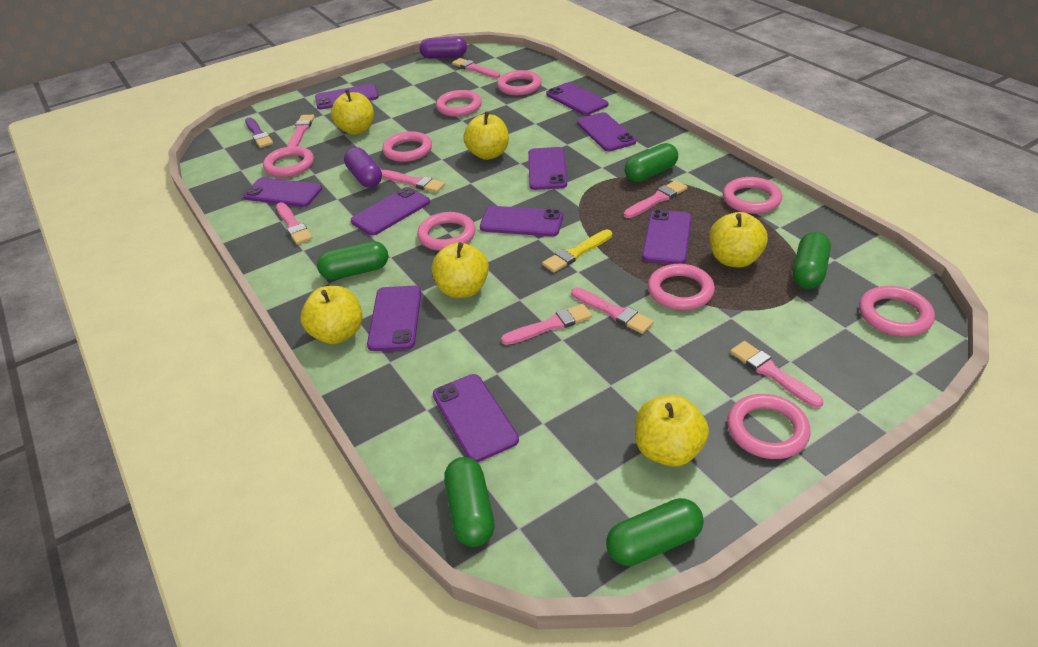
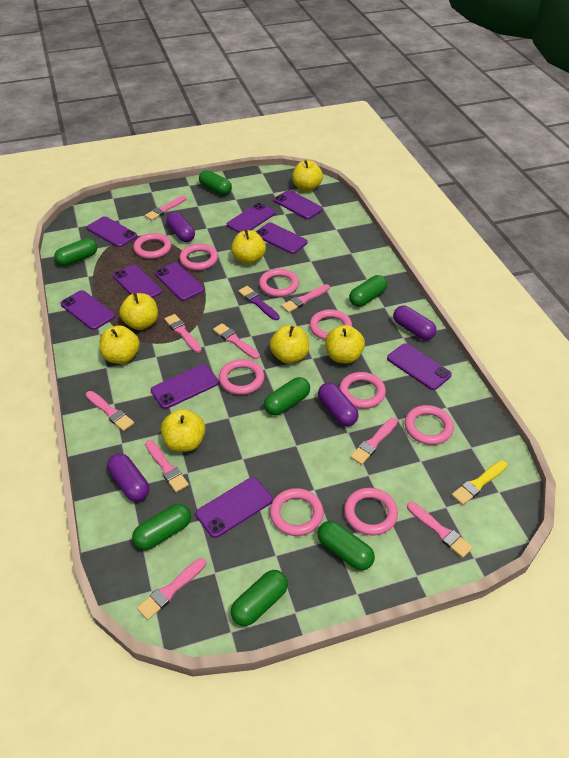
green capsule: [317,241,388,280] [444,457,494,547] [606,498,704,566] [625,143,678,182] [793,232,831,289] = 5 -> [54,238,97,266] [132,504,191,550] [199,170,232,195] [231,570,288,626] [264,377,310,415] [317,521,375,571] [349,275,387,307] = 7
pink brush: [276,202,312,245] [287,115,315,147] [381,170,445,193] [452,58,500,78] [501,304,592,345] [571,287,654,334] [624,180,688,218] [730,341,823,408] = 8 -> [86,391,134,431] [137,558,206,620] [145,196,186,221] [145,440,189,492] [164,314,202,353] [213,323,260,359] [281,284,330,313] [350,418,398,465] [407,502,473,558] = 9
purple capsule: [344,147,382,188] [419,36,467,59] = 2 -> [107,453,149,502] [167,212,195,242] [318,383,359,426] [393,306,437,340] = 4
yellow apple: [301,286,362,344] [331,89,374,135] [431,242,489,298] [463,111,509,160] [635,395,709,467] [709,212,768,268] = 6 -> [99,325,140,364] [119,293,158,330] [161,409,206,452] [231,229,266,264] [270,325,309,364] [292,160,323,191] [325,325,365,363] = 7

